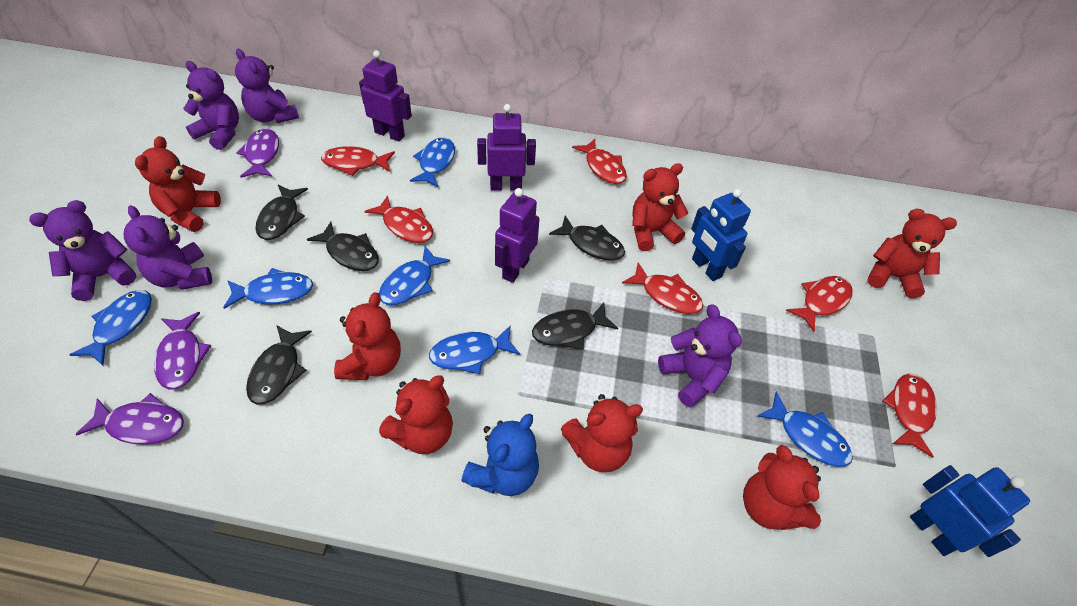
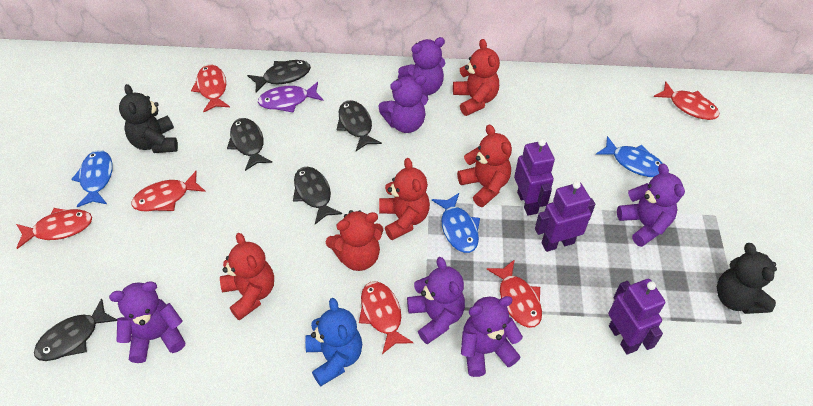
black teddy bear: none = 0 -> [119,84,178,153] [717,243,777,314] = 2
blue fish: [69,290,152,366] [223,268,313,309] [379,246,450,305] [410,137,455,187] [429,325,520,374] [757,391,853,467] = 6 -> [71,150,113,207] [432,193,480,253] [596,136,663,177] = 3
blue robot: [691,189,751,281] [910,465,1030,557] = 2 -> none = 0
purple fish: [76,393,184,445] [154,312,211,389] [236,128,279,178] = 3 -> [258,82,324,113] = 1
purple teddy bear: [29,200,136,301] [124,205,212,290] [183,61,239,150] [235,49,299,123] [658,304,742,408] = 5 -> [109,282,185,363] [378,75,428,133] [398,37,445,95] [407,257,465,344] [461,296,523,377] [617,163,685,247] = 6
red teddy bear: [135,136,221,232] [334,292,401,380] [379,375,453,454] [561,394,643,472] [632,163,688,251] [743,445,821,530] [867,209,957,299] = 7 -> [220,233,274,321] [326,210,383,271] [379,158,430,240] [453,39,500,116] [457,124,512,207] = 5

